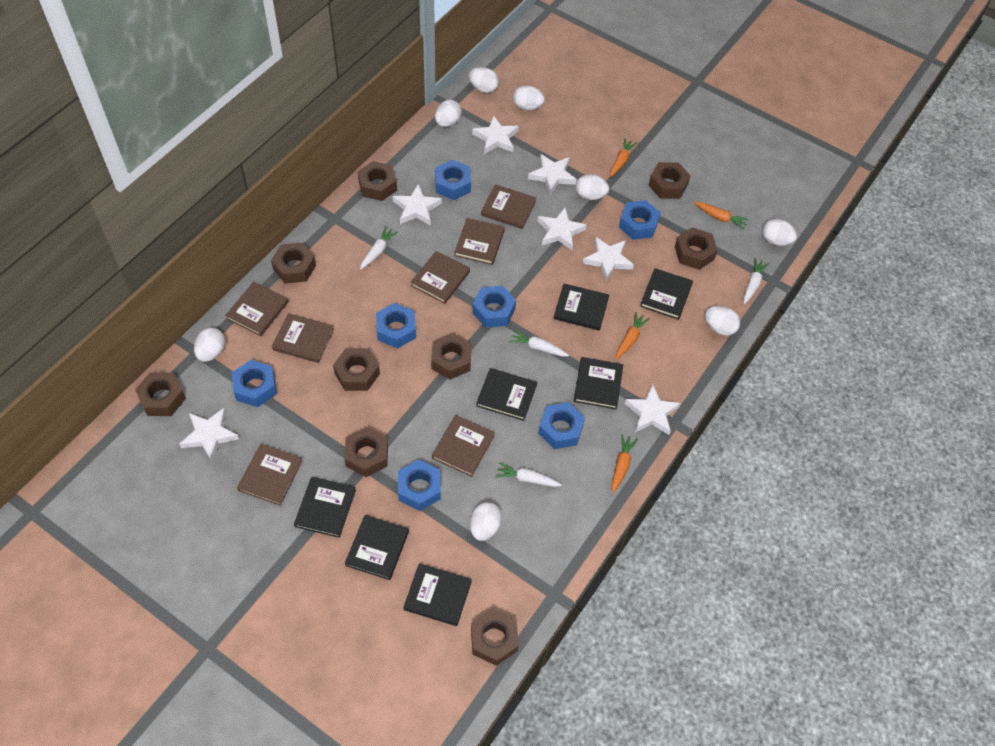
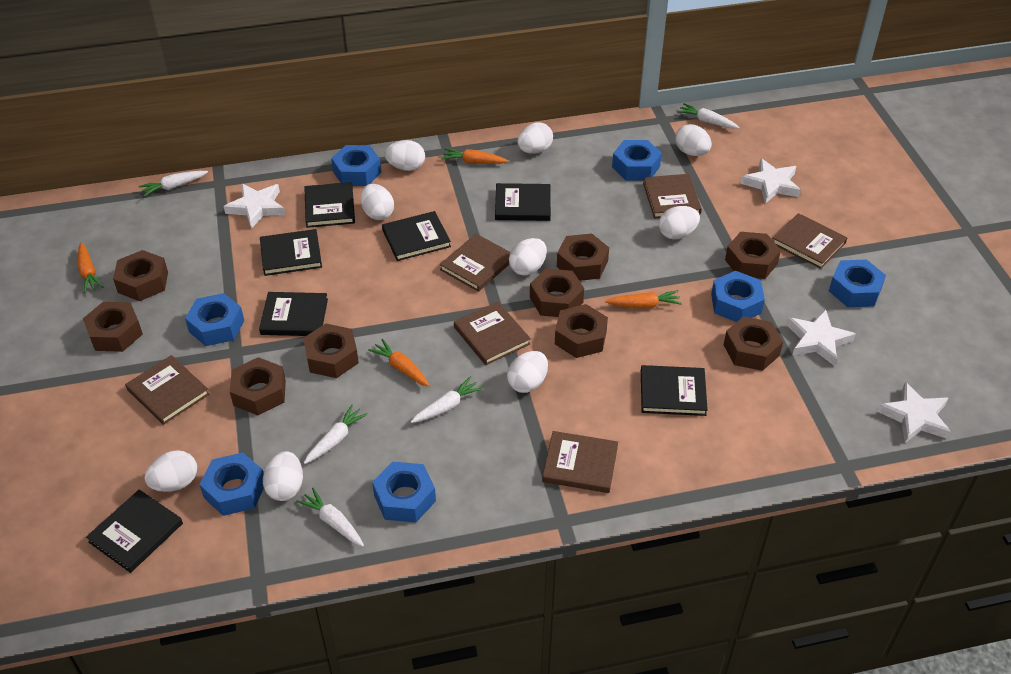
brown book: [225,281,289,336] [237,444,303,506] [272,313,334,363] [411,251,470,304] [432,415,495,477] [454,218,505,265] [481,184,536,229] = 7 -> [125,355,209,425] [440,234,510,292] [454,302,531,365] [542,431,618,493] [643,174,702,218] [773,213,847,269] = 6
white carrot: [360,226,398,270] [495,462,562,487] [509,330,569,357] [744,258,769,304] = 4 -> [139,171,208,197] [296,488,364,547] [304,405,368,464] [411,377,483,423] [677,103,739,129] = 5
white egg: [194,328,225,362] [435,100,462,127] [469,67,499,93] [470,502,502,541] [513,85,545,110] [576,174,609,200] [705,306,740,336] [762,219,797,246] = 8 -> [145,450,197,492] [263,451,303,501] [360,184,394,220] [385,140,425,171] [507,351,548,393] [509,238,547,276] [517,122,553,154] [659,206,700,239] [675,124,712,156] = 9
white star: [180,408,239,462] [392,184,442,226] [472,115,519,154] [528,154,577,195] [537,208,587,250] [582,237,634,281] [624,384,680,435] = 7 -> [224,184,285,229] [741,158,801,203] [787,309,856,366] [877,382,951,443] = 4

